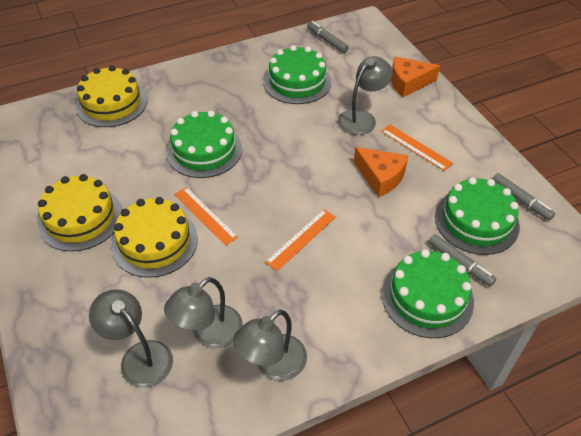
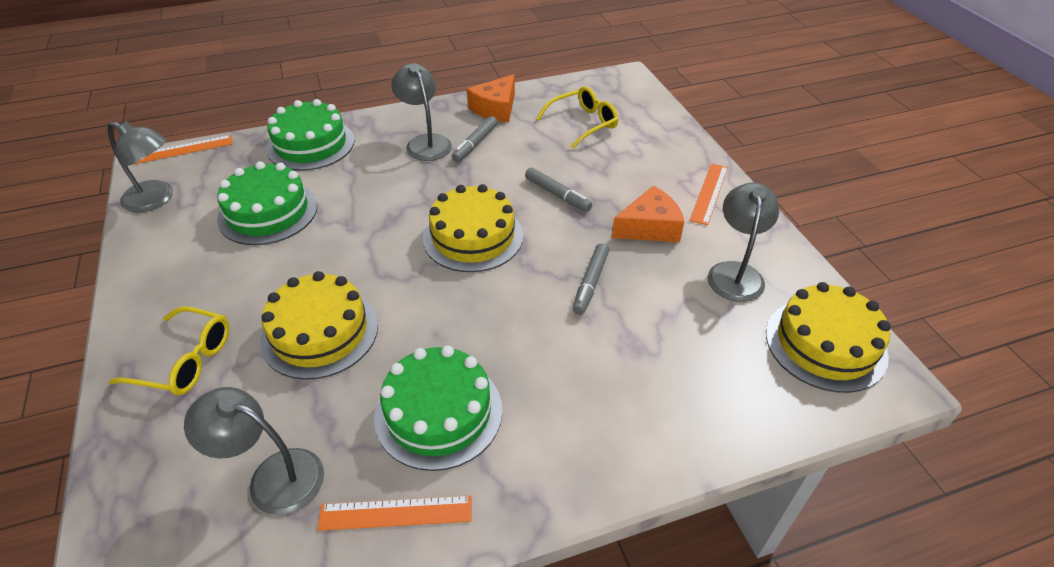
green cake: [166,111,242,178] [263,45,331,104] [382,249,474,338] [435,177,520,255] = 4 -> [217,161,317,245] [266,99,355,171] [374,346,502,471] = 3
yellow glasses: none = 0 -> [109,306,229,395] [536,86,618,149] = 2

